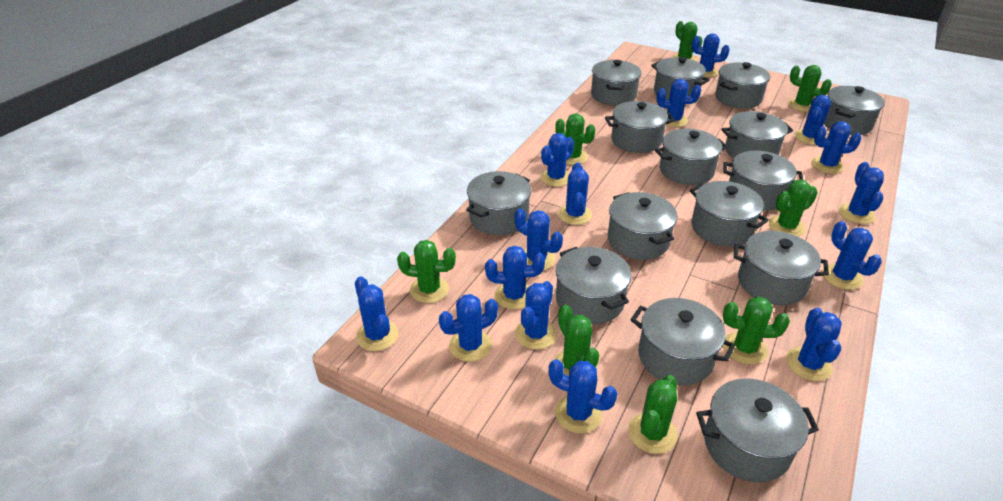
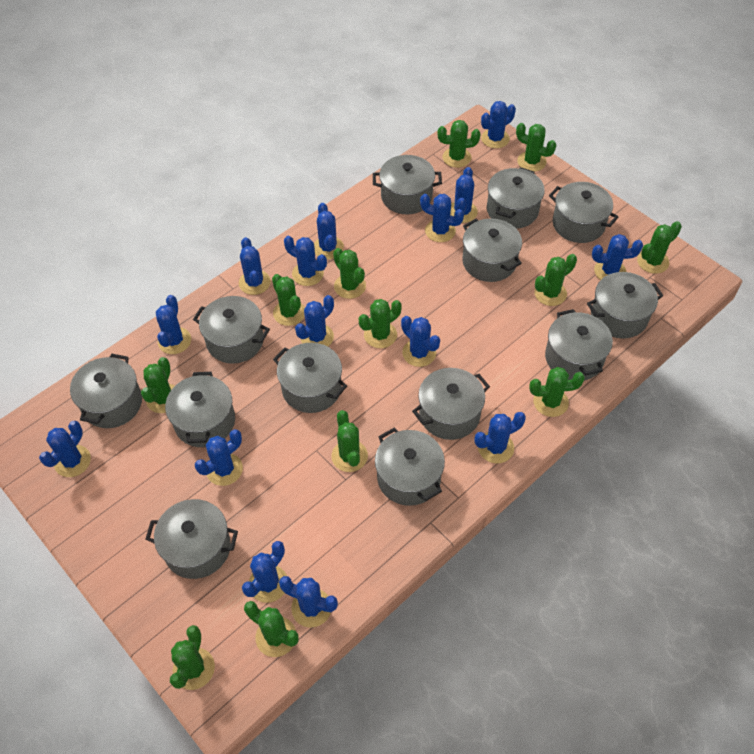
green cactus: [397,240,456,303] [554,305,599,376] [555,113,595,165] [628,375,678,454] [672,21,703,61] [723,297,790,365] [769,180,818,237] [788,65,832,112] = 8 -> [141,357,174,413] [170,625,215,690] [244,601,299,657] [272,274,305,326] [331,410,368,472] [333,248,366,299] [359,299,401,348] [438,120,480,168] [516,123,556,172] [529,367,585,417] [534,254,577,306] [637,221,682,274] = 12
grey pot: [466,171,531,235] [556,247,631,324] [591,60,641,105] [605,101,675,153] [608,192,678,260] [631,298,735,385] [651,57,710,100] [655,129,727,185] [690,181,769,246] [696,378,819,482] [715,62,770,109] [722,111,793,158] [723,151,803,211] [734,231,829,305] [824,86,885,135] = 15 -> [70,354,142,428] [146,499,238,579] [165,372,235,447] [193,296,270,364] [273,343,347,413] [373,155,442,215] [375,428,445,506] [412,368,490,440] [462,219,522,282] [487,167,545,229] [545,309,613,381] [549,182,618,243] [587,272,663,338] = 13

